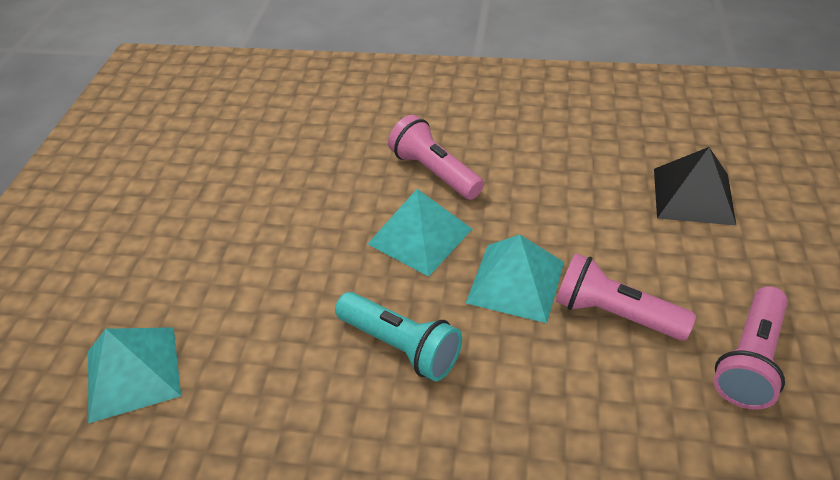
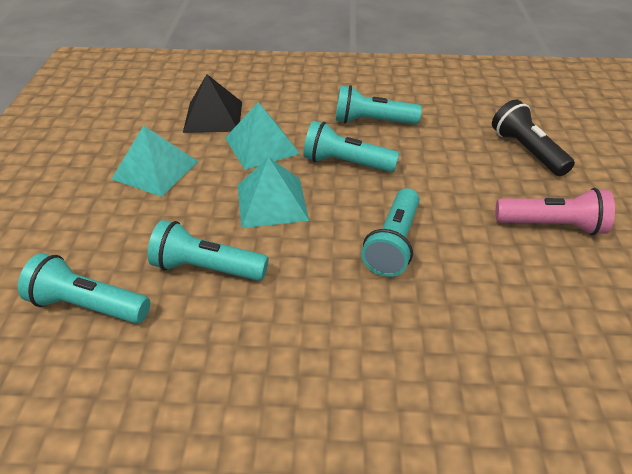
black flashlight: none = 0 -> [492,99,575,176] = 1
pink flashlight: [388,115,484,200] [556,253,696,341] [714,286,788,410] = 3 -> [495,188,615,235] = 1
turquoise flashlight: [335,292,462,381] = 1 -> [18,253,150,324] [148,220,269,281] [303,121,400,173] [335,85,422,124] [361,188,420,277] = 5

